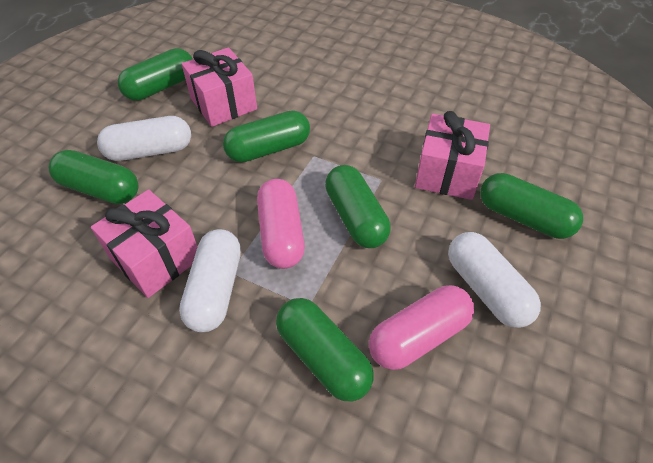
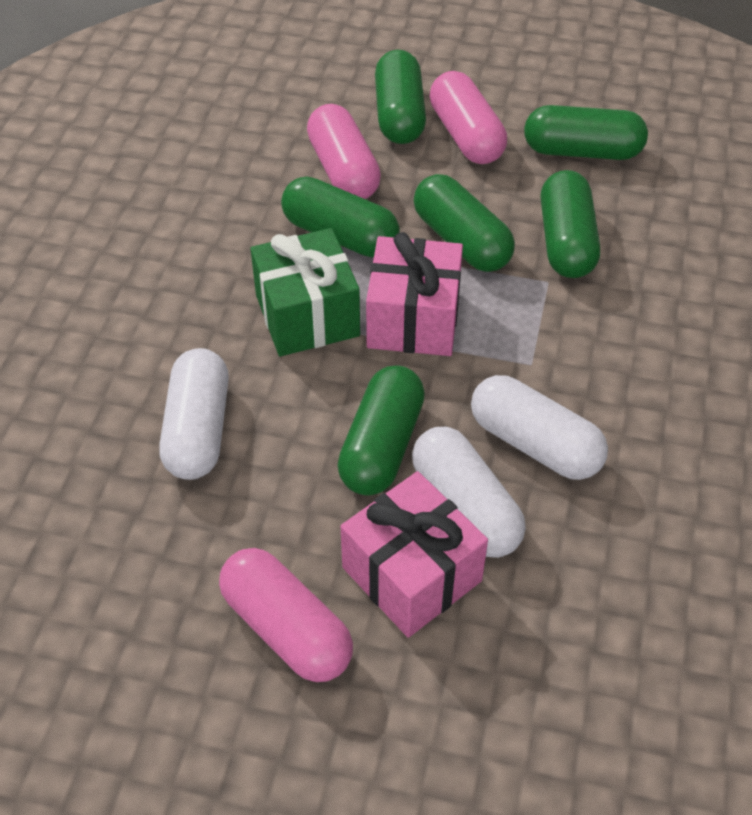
green gift: none = 0 -> [251,228,360,356] = 1
pink capsule: [257,179,305,269] [369,285,474,370] = 2 -> [219,548,353,682] [307,104,381,199] [430,71,507,164] = 3
pink gift: [91,189,198,298] [182,47,257,127] [415,111,490,200] = 3 -> [340,471,488,638] [366,232,463,356] = 2

